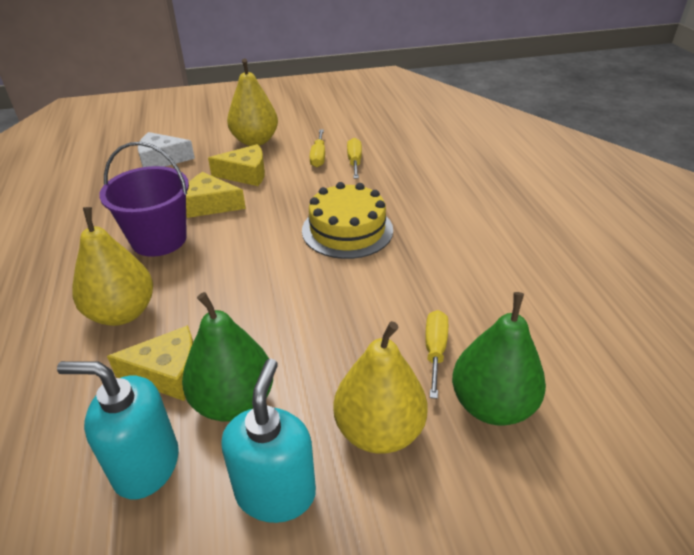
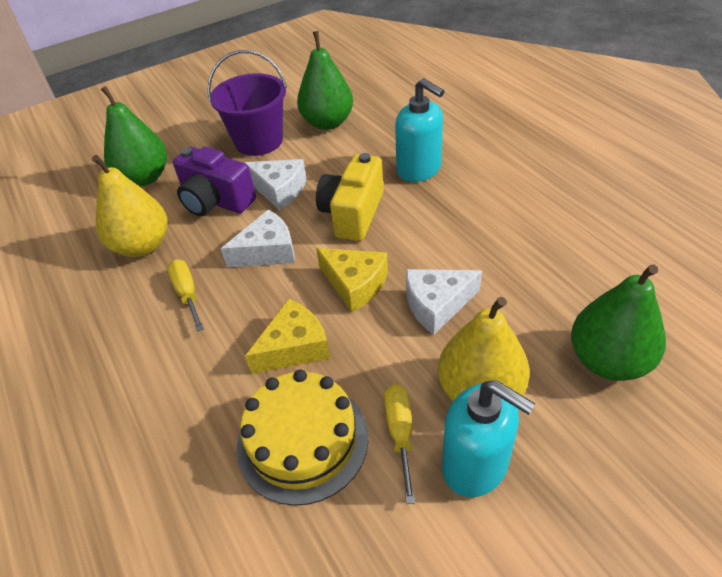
green pear: [182,292,273,421] [452,292,546,426] = 2 -> [101,86,167,186] [297,31,353,130] [571,264,666,381] = 3
purple camera: none = 0 -> [173,147,256,216] = 1
white cheese: [138,132,195,167] = 1 -> [221,209,295,267] [243,159,306,210] [406,269,482,335] = 3
yellow camera: none = 0 -> [316,153,384,241] = 1
yellow cheese: [107,325,193,401] [186,172,246,218] [208,144,265,186] = 3 -> [245,299,330,374] [316,248,388,312] = 2
yellow pear: [72,207,153,326] [227,58,278,146] [333,321,428,454] = 3 -> [92,155,168,257] [438,297,530,401] = 2
yellow screwdriver: [309,129,325,167] [347,138,362,179] [425,310,448,399] = 3 -> [167,259,204,332] [384,384,415,504] = 2

